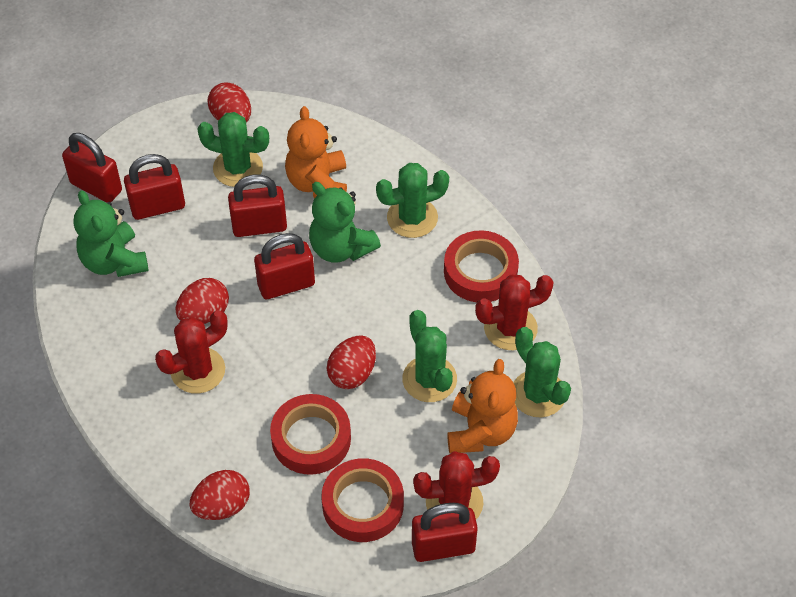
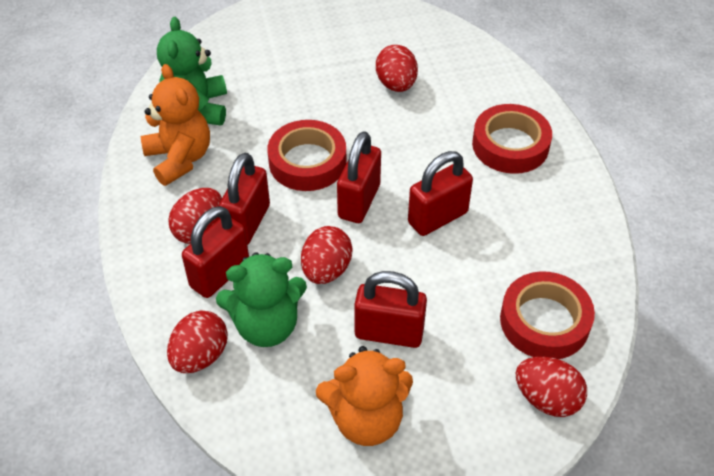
green cactus: [197,112,269,187] [376,163,449,238] [402,310,457,402] [513,327,571,417] = 4 -> none = 0
red cactus: [155,310,227,394] [413,451,500,519] [475,275,554,350] = 3 -> none = 0
red egg: [175,278,229,324] [190,470,250,520] [208,82,251,122] [327,335,376,389] = 4 -> [167,311,228,373] [168,188,222,244] [301,226,352,284] [376,45,418,92] [516,357,587,417] = 5

